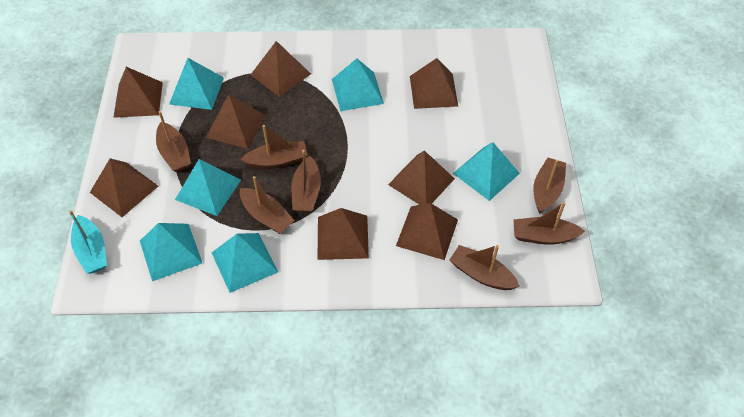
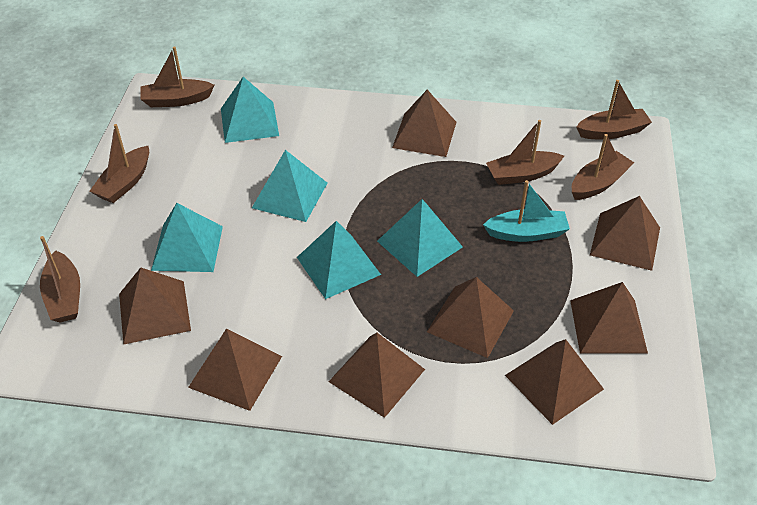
brown boat: [156,111,191,172] [240,125,307,169] [240,176,295,234] [291,150,321,213] [450,245,520,290] [513,202,585,245] [533,157,566,214] = 7 -> [40,236,80,322] [90,124,149,203] [140,46,214,107] [486,120,564,185] [572,134,634,200] [576,80,652,140] = 6
turquoise pyramid: [140,223,202,281] [169,58,224,110] [175,159,241,216] [212,233,278,293] [332,58,384,111] [453,142,520,201] = 6 -> [151,203,223,272] [221,77,279,143] [252,150,328,222] [297,221,381,299] [377,199,463,277] = 5

